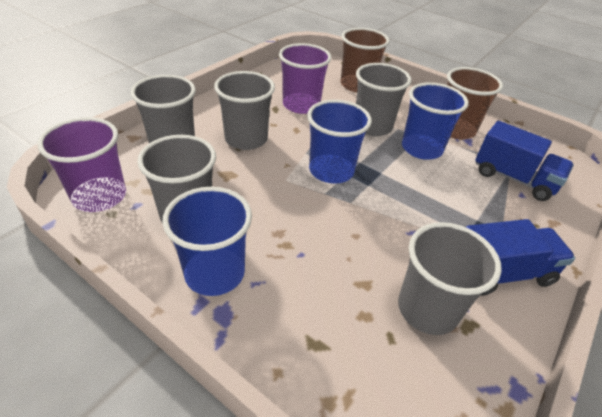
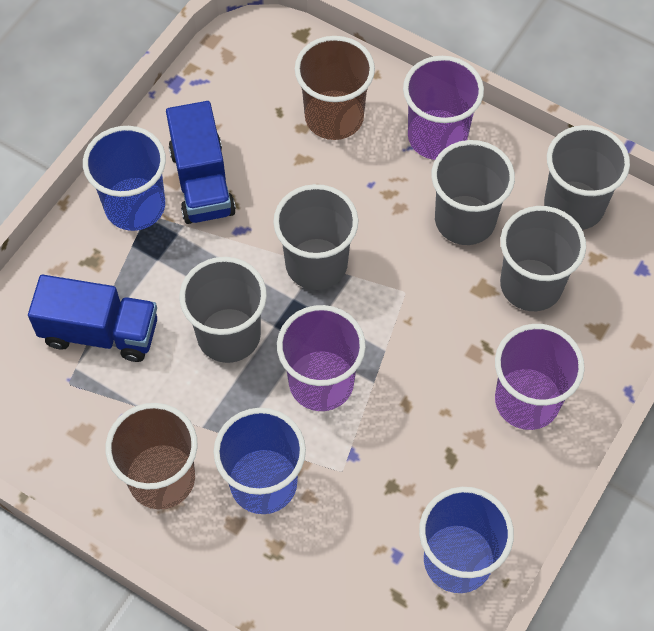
purple cup: [37,117,126,212] [279,43,331,114] = 2 -> [277,305,366,411] [403,56,484,160] [495,324,585,430] = 3

